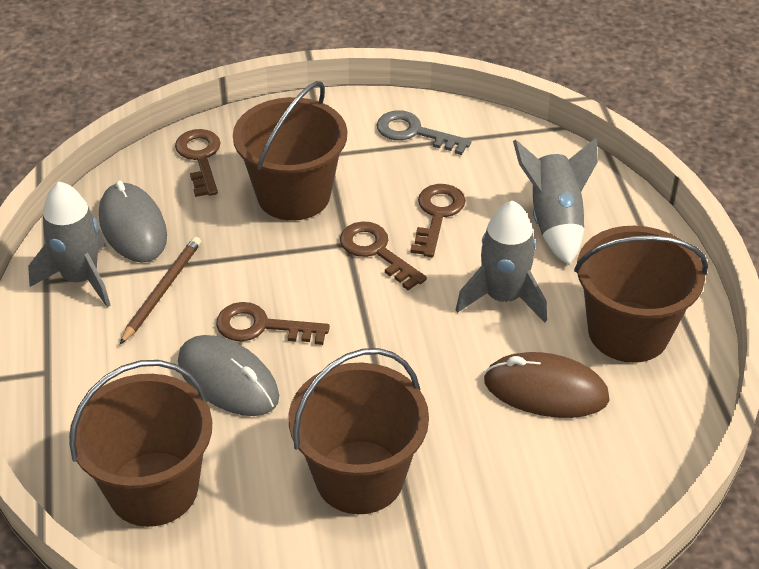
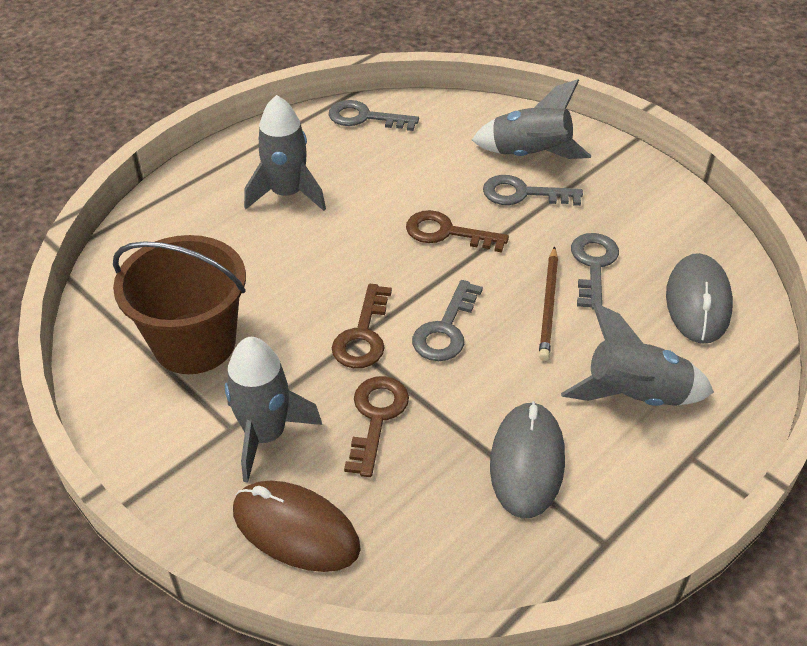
brown bucket: [69,360,212,527] [233,81,347,221] [289,348,429,514] [574,226,708,363] = 4 -> [113,235,246,374] = 1
brown key: [175,129,221,197] [216,302,330,345] [340,221,427,291] [410,184,466,257] = 4 -> [332,284,392,368] [344,376,409,477] [406,210,509,252] = 3
grey key: [377,110,472,155] = 1 -> [329,100,419,131] [412,280,483,361] [483,175,583,206] [571,233,619,309] = 4
grey rocket: [28,181,111,307] [456,200,547,323] [513,138,598,265] = 3 -> [225,337,322,483] [244,95,326,211] [472,79,591,159] [561,303,714,406] = 4

